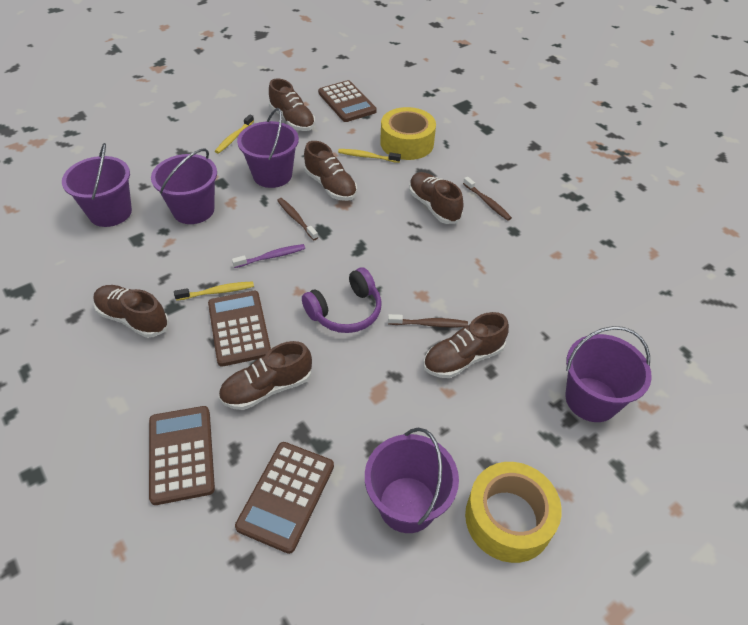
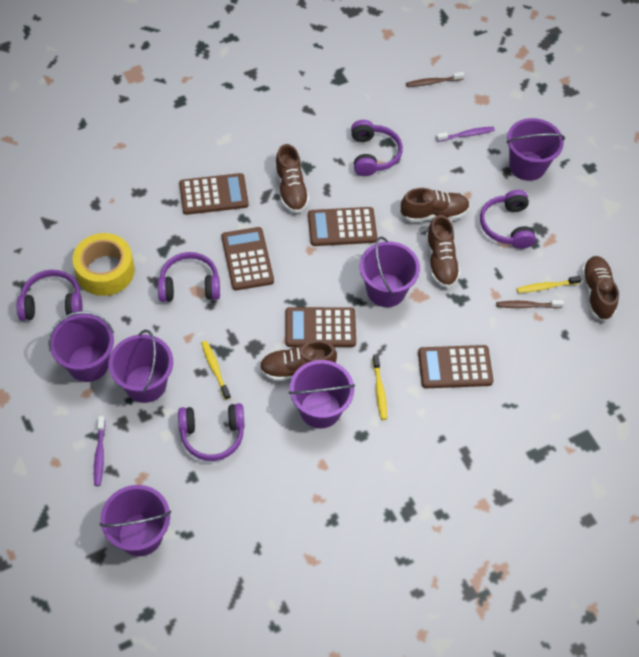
brown calculator: [149,406,215,505] [208,291,271,367] [235,442,334,554] [318,80,377,122] = 4 -> [179,173,249,215] [221,227,274,290] [286,307,356,347] [308,207,377,246] [418,345,493,388] = 5
brown shoe: [93,285,169,338] [218,341,312,410] [269,78,315,131] [304,141,357,201] [409,172,463,224] [423,312,509,378] = 6 -> [259,341,337,381] [275,144,309,213] [400,188,470,222] [426,215,460,288] [581,256,619,321] = 5
brown toothbrush: [277,198,318,240] [388,314,468,328] [463,177,512,221] = 3 -> [406,72,464,87] [496,300,564,308] = 2
purple bucket: [62,143,132,227] [151,149,217,224] [237,108,299,188] [365,428,459,533] [565,326,652,422] = 5 -> [48,311,114,382] [99,485,171,556] [109,330,173,403] [289,360,355,428] [359,237,420,307] [506,118,565,181] = 6
purple headphones: [302,267,382,333] = 1 -> [17,270,83,321] [158,252,220,302] [178,403,245,461] [351,120,403,176] [480,190,536,249] = 5
purple toothbrush: [232,244,305,268] = 1 -> [94,416,105,486] [436,127,495,142] = 2
yellow tape: [380,107,436,160] [465,462,562,563] = 2 -> [72,233,135,296] = 1

